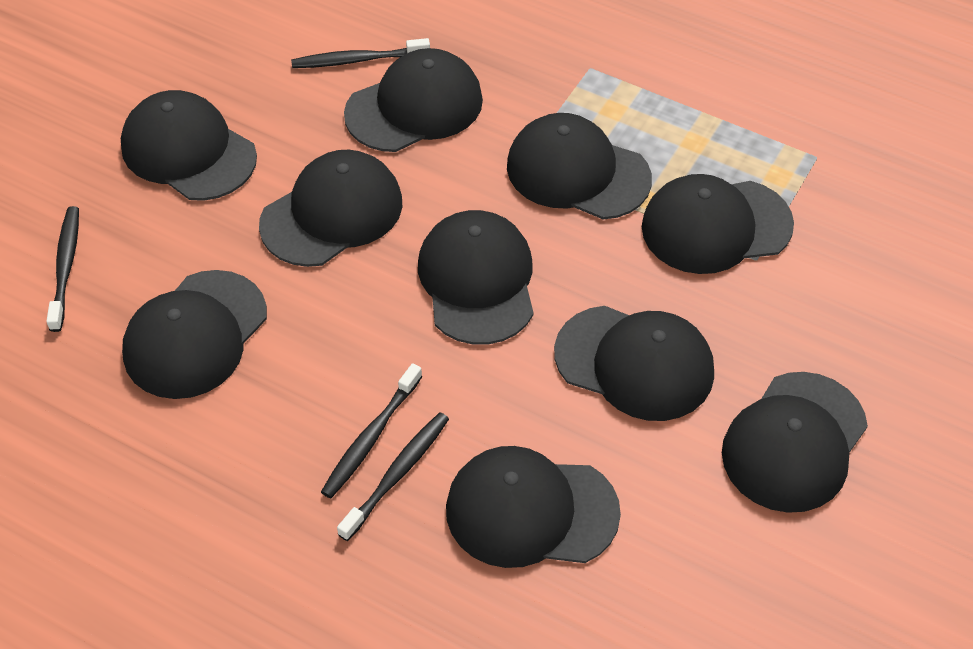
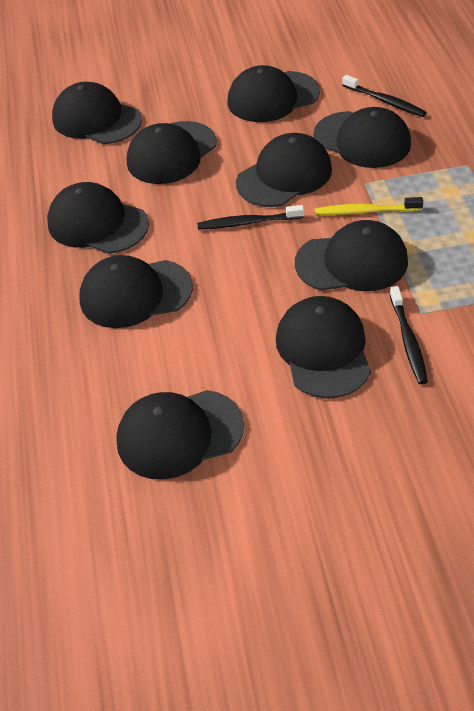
black toothbrush: [46,206,79,332] [291,38,430,68] [321,363,422,498] [337,412,449,541] = 4 -> [197,205,304,230] [342,75,427,117] [390,286,428,384] = 3
yellow toothbrush: none = 0 -> [315,197,423,215] = 1

